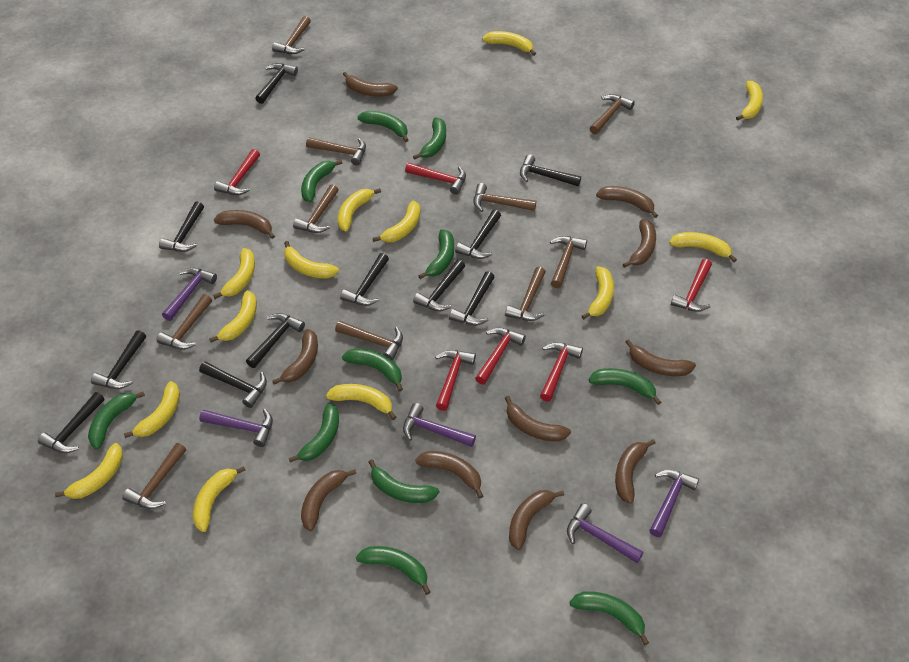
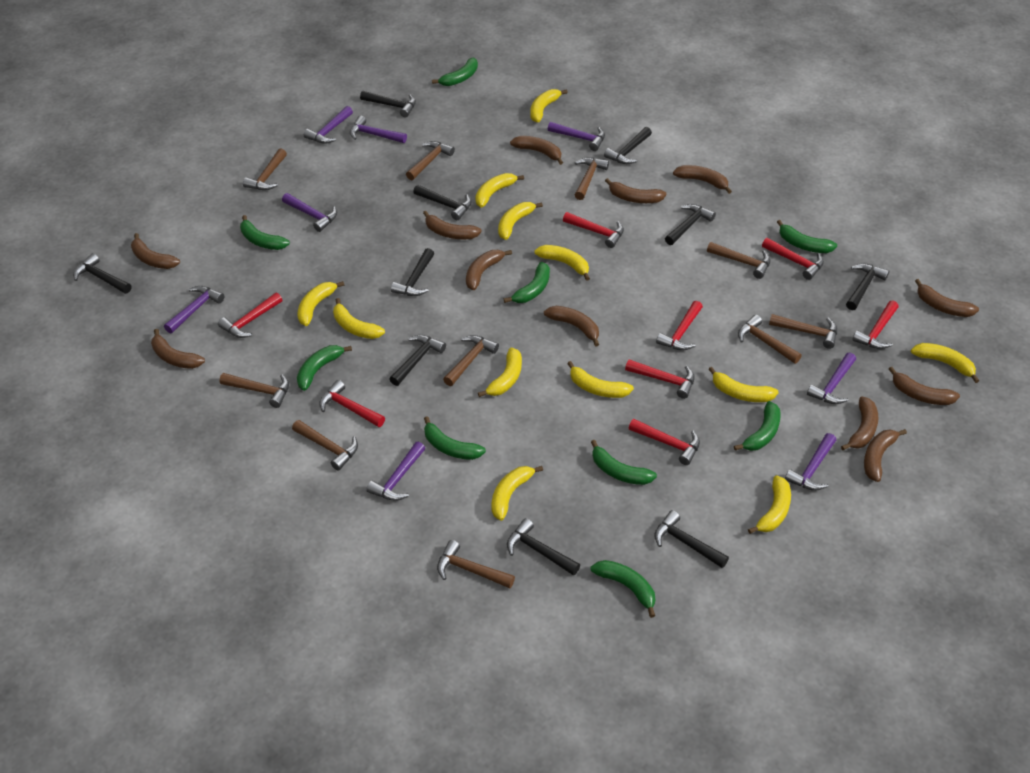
black hammer: [38,392,105,453] [91,330,146,389] [159,201,204,252] [199,362,267,408] [246,313,305,368] [255,63,298,104] [340,253,389,306] [413,260,465,311] [449,272,495,326] [455,210,501,259] [520,154,581,186] = 11 -> [73,253,131,294] [360,91,416,118] [390,335,446,386] [391,248,434,296] [413,185,471,220] [507,518,580,575] [604,127,652,164] [654,510,729,568] [665,204,716,245] [846,263,889,310] = 10
brown banana: [214,210,275,239] [272,329,318,385] [301,469,356,531] [343,72,398,96] [415,451,483,499] [505,396,571,442] [509,490,564,550] [596,186,658,218] [615,439,656,504] [623,219,656,268] [625,339,696,376] = 11 -> [131,233,180,269] [151,329,205,369] [423,211,482,239] [466,250,512,290] [510,136,563,165] [544,306,599,347] [605,178,666,203] [673,165,732,194] [841,396,878,450] [864,429,907,482] [889,367,960,405] [915,279,979,317] = 12
green banana: [88,392,145,450] [289,403,339,463] [301,160,342,203] [342,348,403,392] [356,546,431,595] [357,111,408,142] [368,459,439,503] [413,118,446,160] [418,229,454,279] [569,591,649,645] [589,368,661,405] = 11 -> [240,215,290,250] [297,345,352,391] [424,416,486,460] [432,58,478,86] [504,262,550,303] [590,560,655,618] [591,440,657,485] [734,401,781,451] [777,220,837,253] = 9
purple hammer: [162,268,217,321] [199,409,273,447] [403,403,476,447] [567,503,644,563] [649,470,699,537] = 5 -> [164,286,225,333] [282,193,337,232] [304,106,353,144] [350,116,407,143] [366,442,425,501] [548,122,605,151] [785,433,836,491] [807,353,856,404] = 8
red hammer: [214,149,260,195] [405,163,466,195] [435,350,476,411] [475,328,526,385] [540,342,583,402] [671,259,712,312] = 6 -> [218,293,282,338] [319,380,385,427] [563,212,624,248] [625,359,695,399] [629,419,700,465] [656,301,703,351] [762,238,824,280] [852,300,899,349] = 8
yellow banana: [55,443,123,499] [124,381,180,438] [193,466,246,532] [209,291,257,343] [213,248,255,299] [284,241,339,278] [326,384,396,420] [337,188,381,231] [373,201,421,242] [482,31,536,56] [582,266,614,320] [669,232,737,262] [736,81,763,121] = 13 -> [297,281,344,326] [333,298,385,339] [475,173,524,208] [478,347,522,397] [491,466,543,521] [498,202,543,240] [530,89,568,122] [534,245,590,281] [567,361,634,398] [708,367,779,402] [748,475,791,534] [911,343,979,383] = 12

